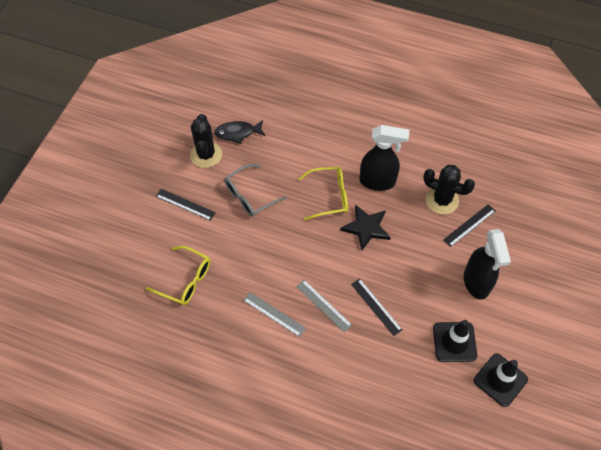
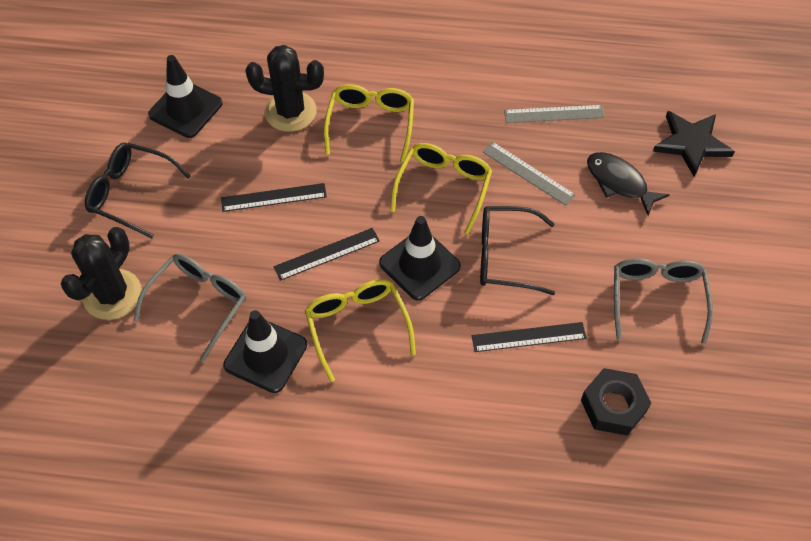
black glasses: none = 0 -> [85,143,191,239] [480,206,555,295] = 2
black nut: none = 0 -> [581,368,651,436] = 1
black spray bottle: [360,125,409,191] [464,229,511,299] = 2 -> none = 0
black traffic cone: [433,320,477,362] [474,353,528,407] = 2 -> [148,55,223,138] [223,310,307,393] [379,216,461,300] = 3
grey glasses: [224,164,287,217] = 1 -> [133,254,246,361] [614,258,713,344] = 2
yellow glasses: [146,246,210,305] [298,167,348,220] = 2 -> [305,279,416,382] [324,84,414,162] [390,143,492,234] = 3

